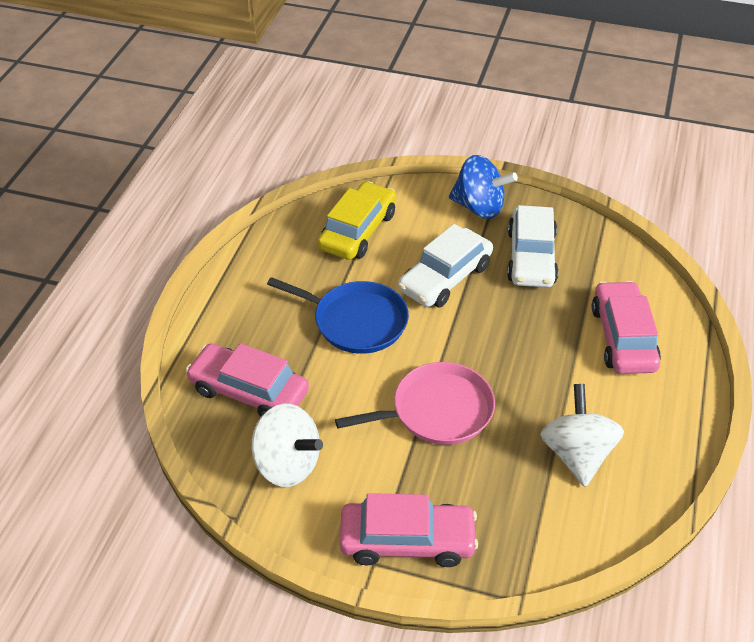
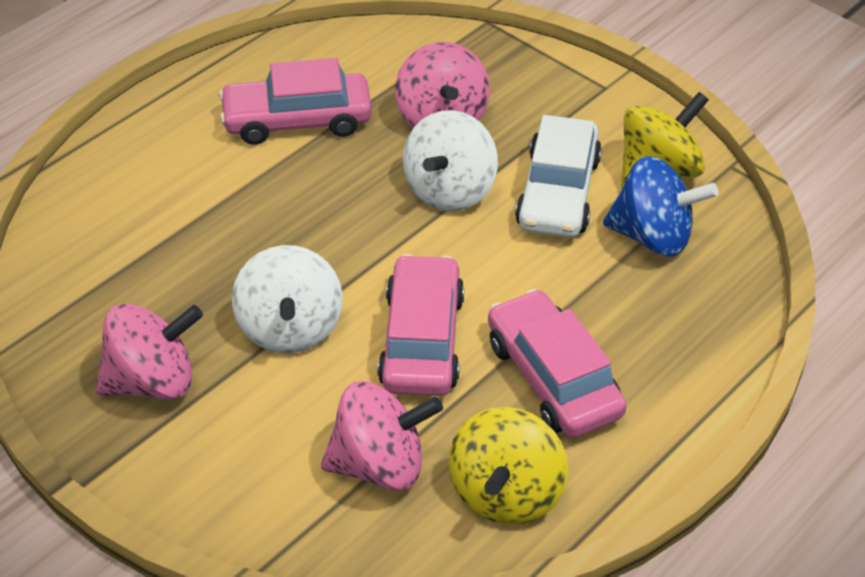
blue pan: [267,277,409,354] = 1 -> none = 0
pink pan: [335,362,495,445] = 1 -> none = 0
pink spinning top: none = 0 -> [96,303,203,400] [321,381,443,491] [395,42,490,128] = 3
white car: [398,224,493,307] [507,205,559,288] = 2 -> [515,115,602,237] = 1
yellow car: [318,181,396,260] = 1 -> none = 0
yellow spinning top: none = 0 -> [449,407,568,525] [621,92,709,190] = 2

